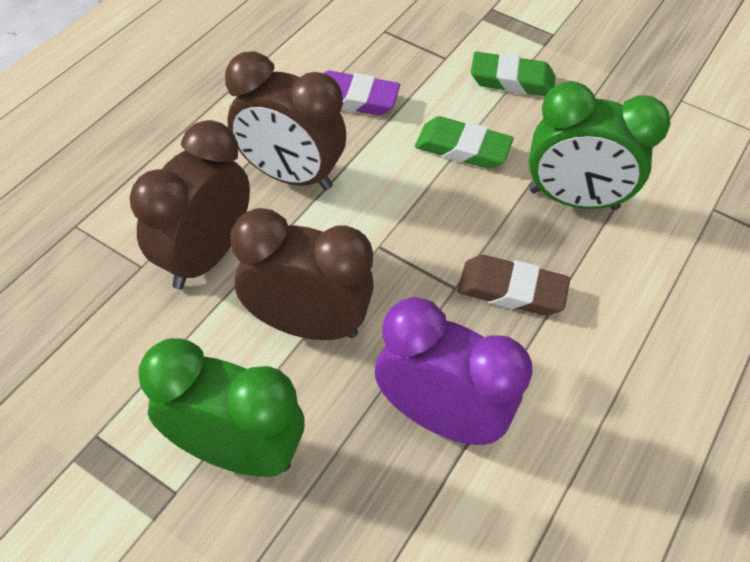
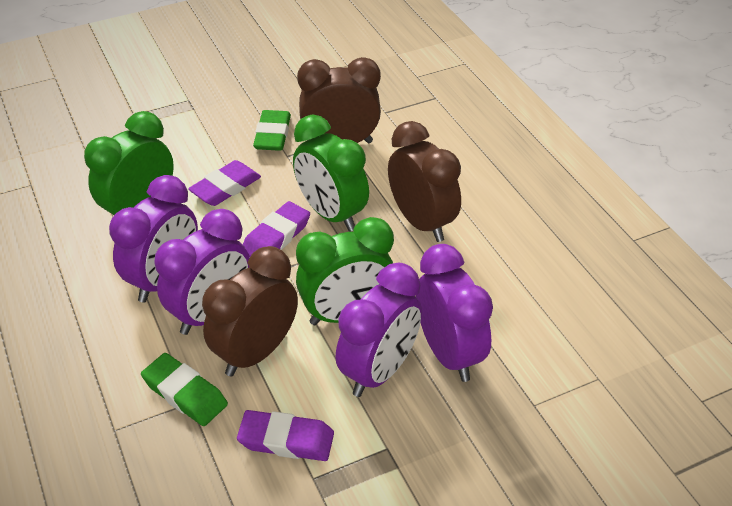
brown eraser: [457,255,570,316] = 1 -> none = 0
green clock: [138,338,305,477] [529,81,670,210] = 2 -> [84,111,174,215] [293,115,369,232] [296,217,394,325] = 3
purple clock: [375,297,533,445] = 1 -> [109,175,198,303] [154,209,250,335] [335,263,422,397] [416,244,493,382] = 4
purple eraser: [324,71,400,115] = 1 -> [188,160,261,206] [237,410,334,461] [243,201,310,257] = 3

